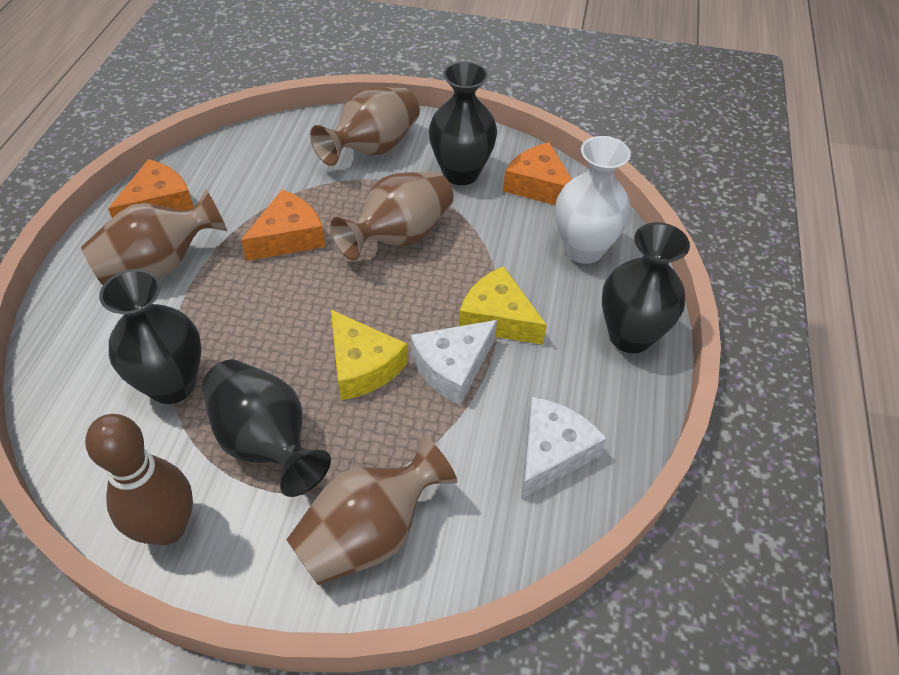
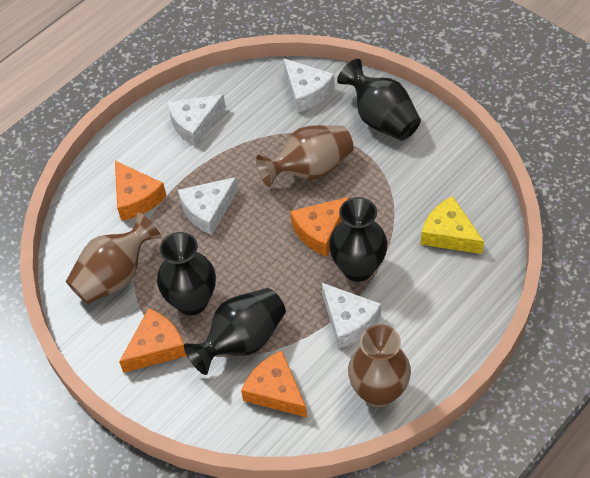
brown bowling pin: [85,414,193,545] = 1 -> none = 0
brown vase: [81,189,227,285] [286,436,457,585] [310,87,420,166] [330,171,454,260] = 4 -> [66,212,162,304] [256,125,354,187] [348,324,411,407] = 3
orange cheese: [108,159,194,218] [241,190,325,261] [503,142,572,205] = 3 -> [115,161,166,221] [119,308,187,373] [241,351,307,417] [290,197,349,257] = 4
white cheese: [411,320,497,405] [521,397,607,499] = 2 -> [167,94,226,147] [178,177,238,235] [283,58,335,113] [322,283,381,349] = 4
white vase: [555,136,631,264] = 1 -> none = 0
yellow cheese: [331,310,408,400] [459,266,547,345] = 2 -> [420,196,484,254] = 1

